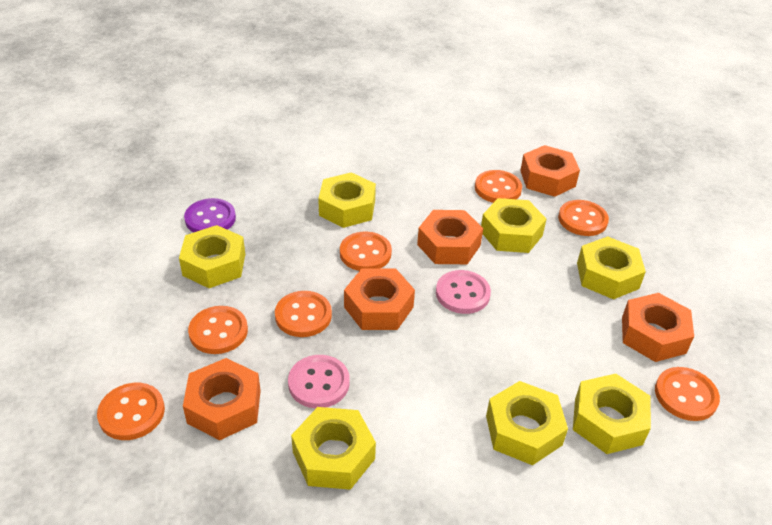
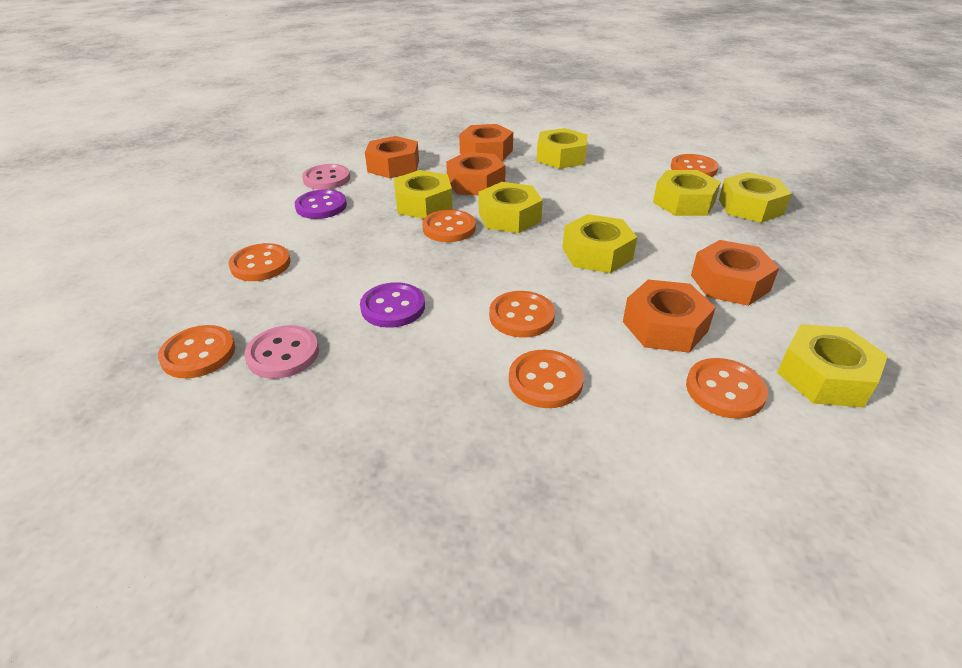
purple button: [184,198,236,232] = 1 -> [295,189,347,219] [360,282,425,328] = 2

